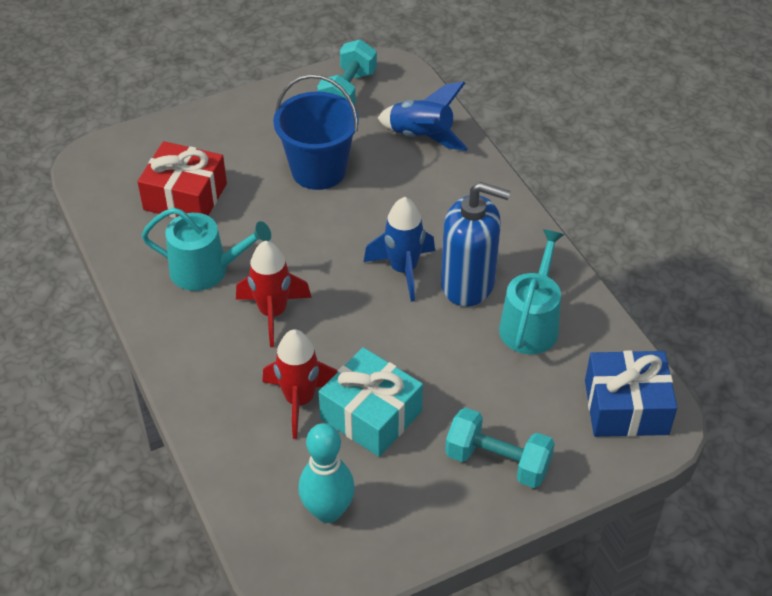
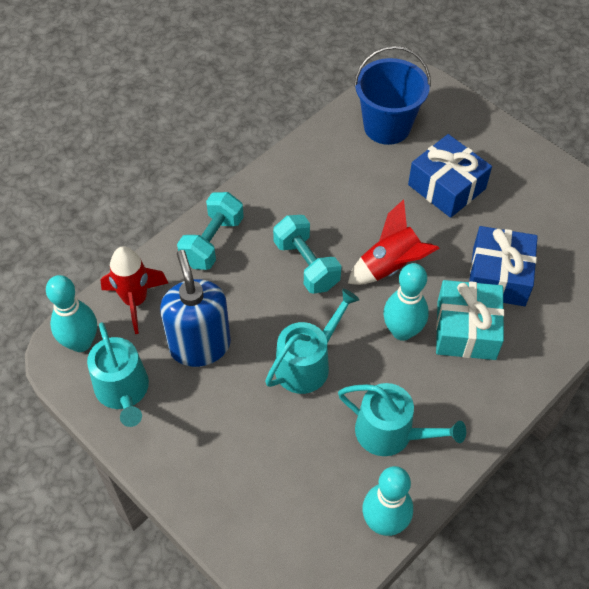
blue gift: [585,351,677,437] = 1 -> [408,134,492,218] [469,226,538,306] = 2
blue rocket: [364,197,435,302] [378,82,468,151] = 2 -> none = 0
red gift: [137,141,227,218] = 1 -> none = 0
turquoise bowling pin: [298,423,355,523] = 1 -> [46,275,97,352] [362,466,413,536] [383,263,429,341] = 3
turquoise watering can: [141,208,271,291] [499,229,564,354] = 2 -> [87,322,149,427] [265,289,359,394] [338,383,466,456] = 3

